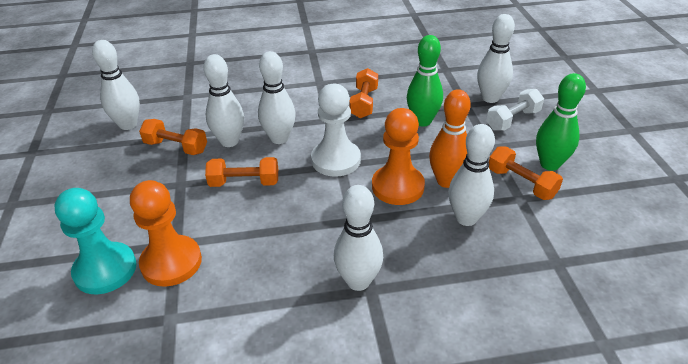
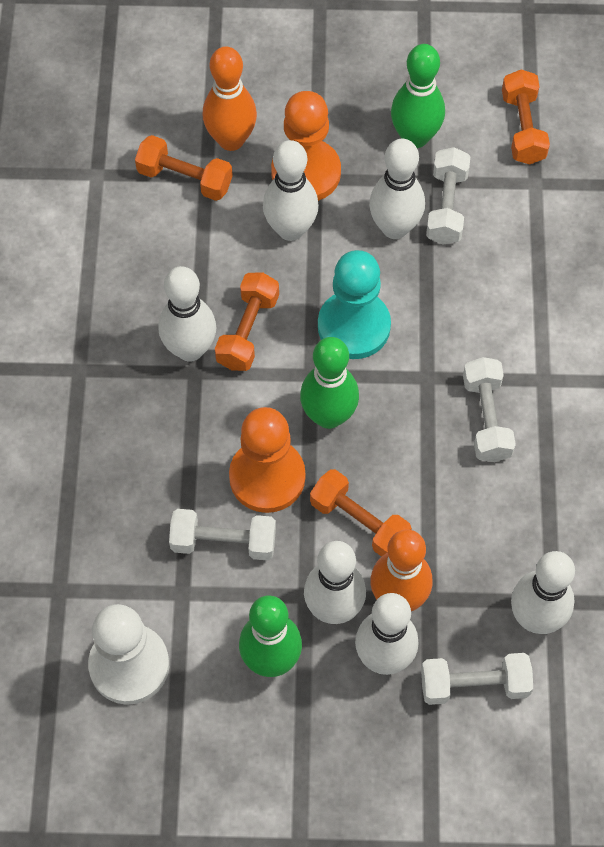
green bowling pin: [407,35,443,127] [536,73,586,171] = 2 -> [239,595,302,677] [300,337,359,429] [391,44,445,148] = 3
orange bowling pin: [429,89,471,188] = 1 -> [203,46,257,151] [370,530,432,611] = 2
white dumbbell: [486,89,544,131] = 1 -> [169,509,276,561] [421,653,533,705] [426,147,471,245] [463,357,516,462] = 4

